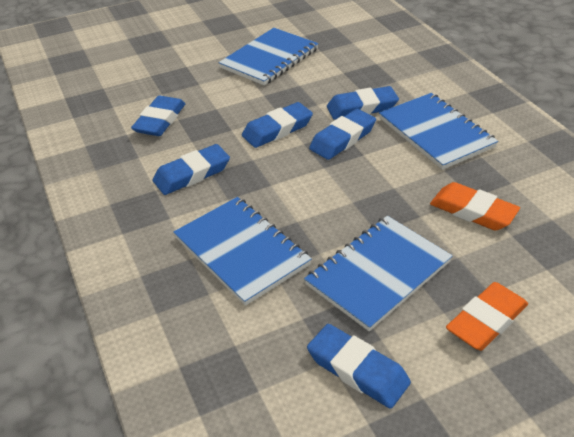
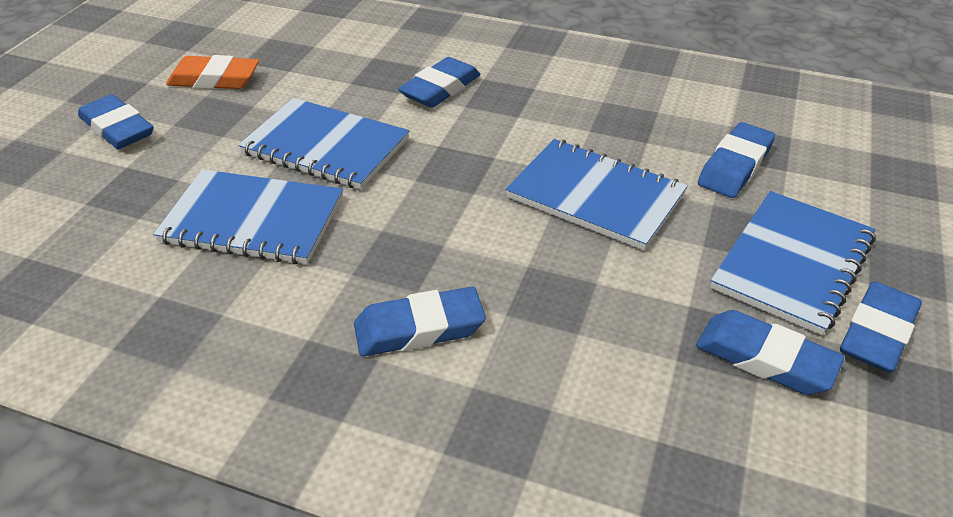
orange eraser: [430,182,520,231] [446,282,528,351] = 2 -> [166,55,259,89] = 1

